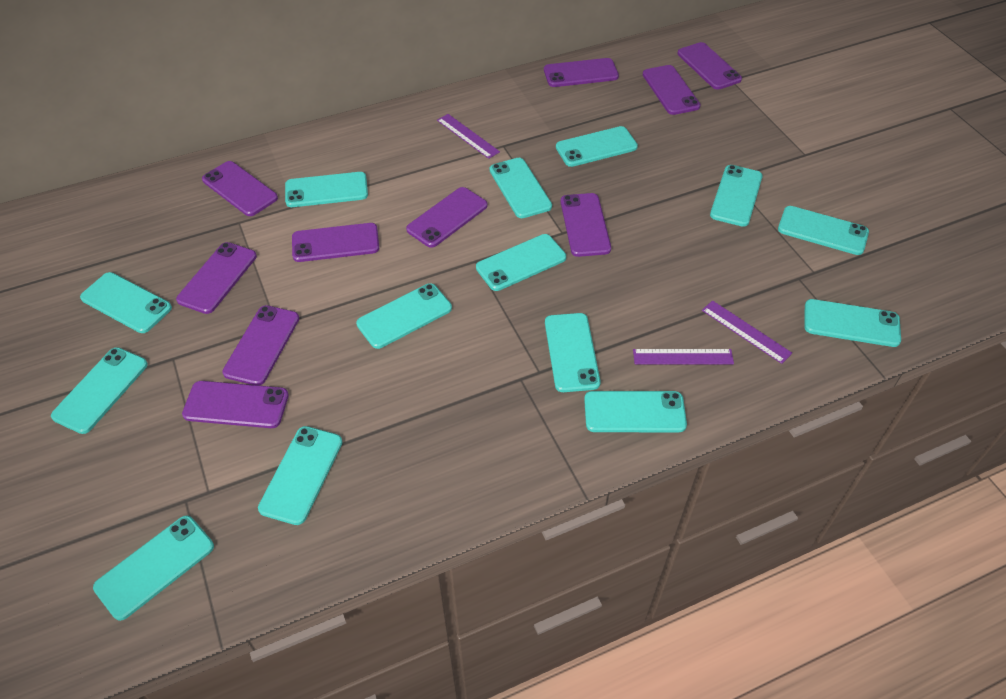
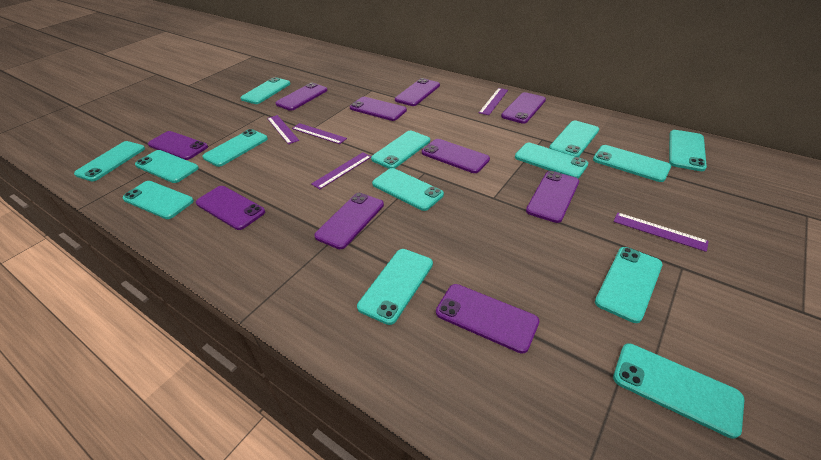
purple ruler: [437,114,500,159] [633,349,734,364] [702,300,792,364] = 3 -> [267,115,299,144] [292,123,347,144] [311,152,371,189] [479,88,508,115] [614,212,709,252] = 5

